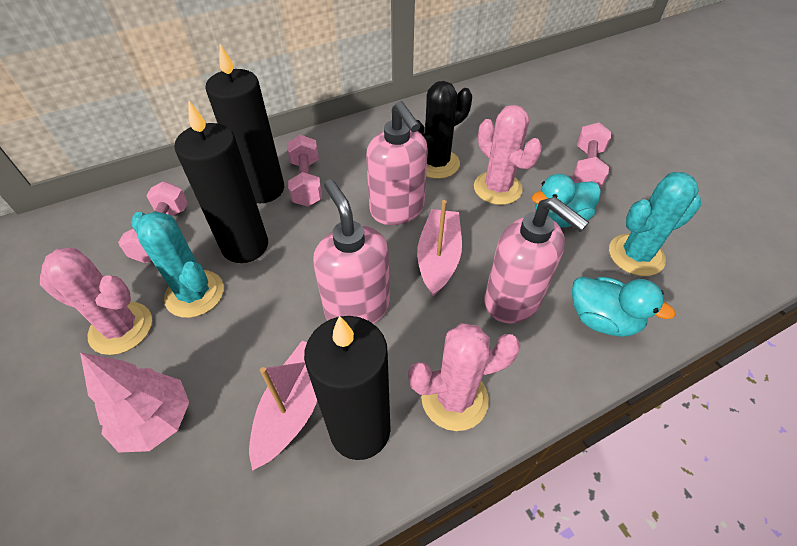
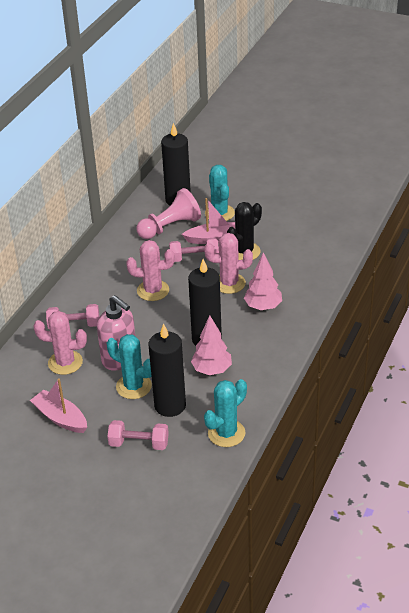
pink pawn: none = 0 -> [137,188,201,239] = 1
pink soap dispenser: [313,179,390,324] [366,101,428,225] [484,197,589,324] = 3 -> [97,295,136,371] = 1
pink tree: [80,352,189,453] = 1 -> [191,315,232,375] [244,252,282,310] = 2
turquoise cactus: [131,211,224,318] [609,172,701,276] = 2 -> [107,334,152,399] [204,379,247,447] [205,165,235,221] = 3
turquoise duck: [531,174,601,228] [572,277,675,337] = 2 -> none = 0

